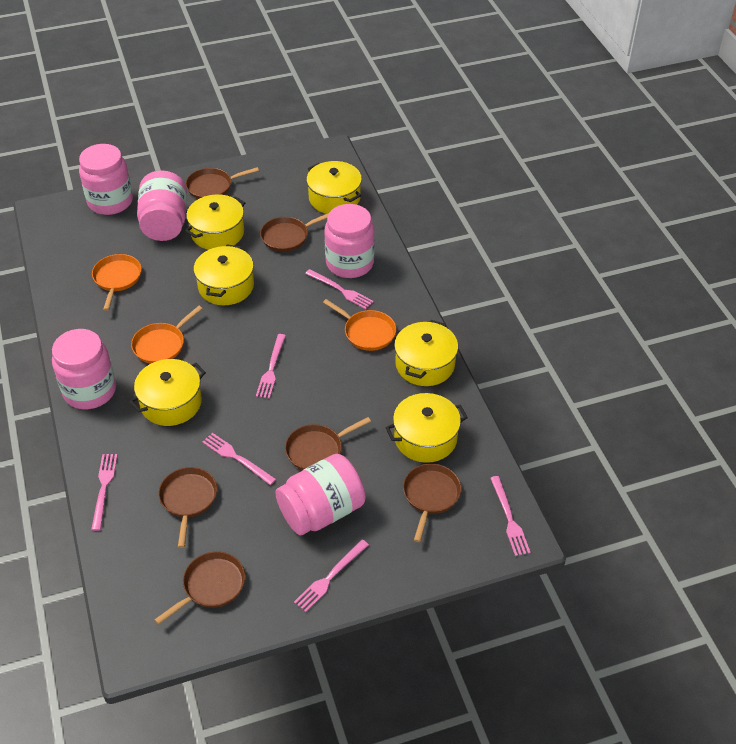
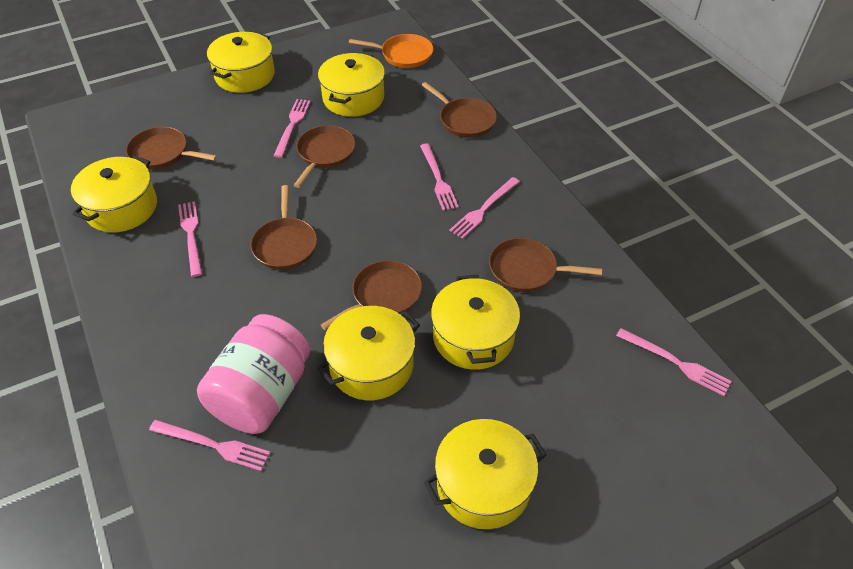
orange pan: [92,254,142,311] [131,306,203,364] [323,299,396,351] = 3 -> [349,34,434,68] = 1
pink jar: [52,329,116,409] [79,144,133,215] [137,170,187,241] [275,454,366,536] [324,204,375,278] = 5 -> [197,314,310,434] = 1

